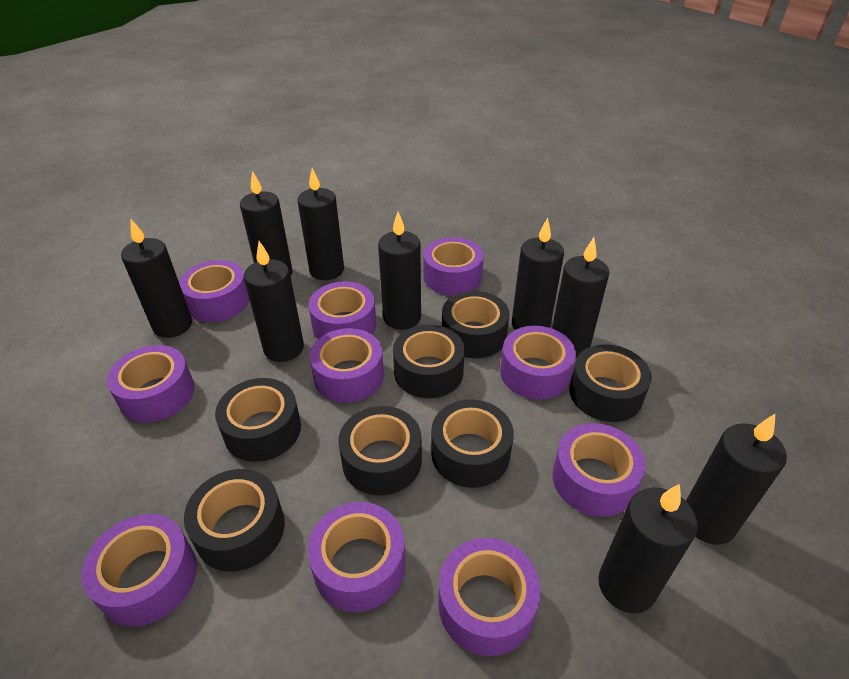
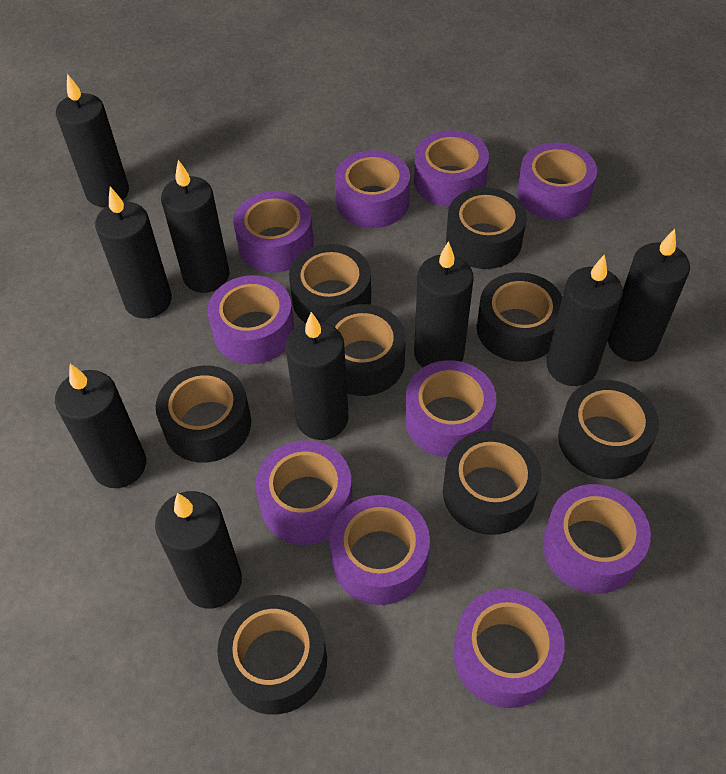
black tape: [184,469,285,572] [215,378,301,462] [338,406,422,496] [393,325,465,398] [431,399,514,488] [442,291,510,358] [569,344,652,422] = 7 -> [156,366,251,463] [217,595,327,715] [289,244,371,323] [325,304,406,396] [443,431,541,535] [446,187,527,269] [477,272,562,362] [558,380,659,479] = 8

